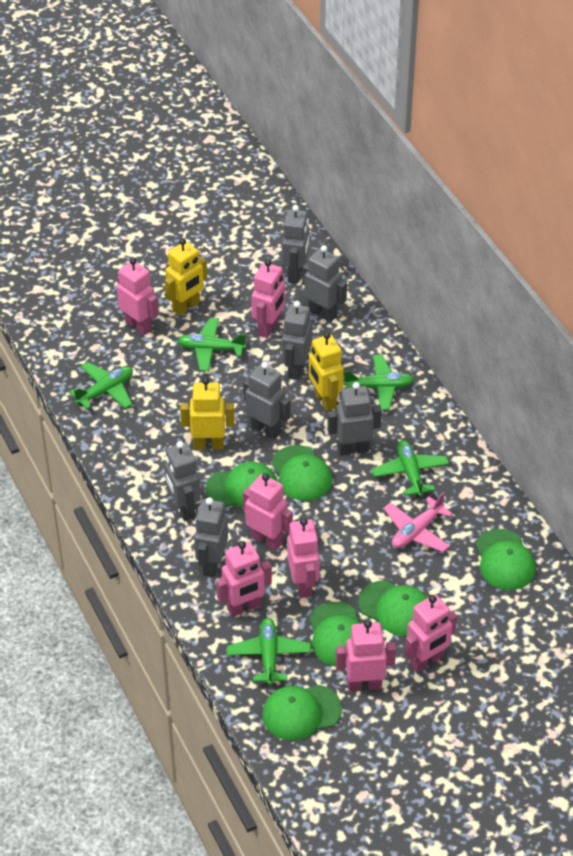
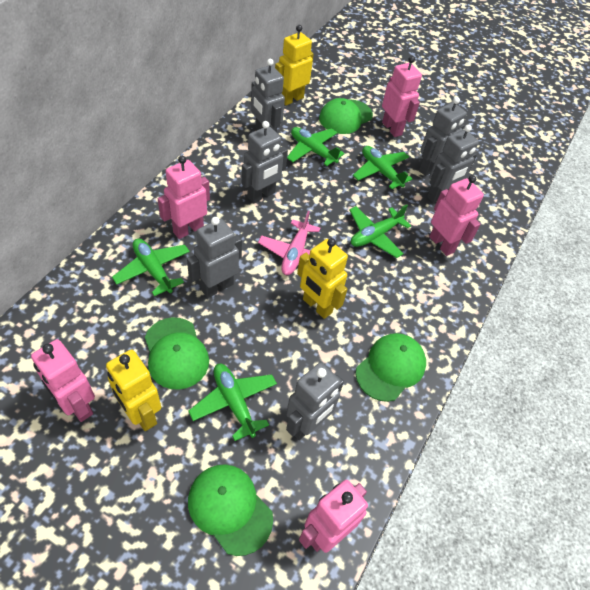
green cap: [205,462,277,507] [262,685,342,741] [272,445,332,501] [309,602,361,666] [358,580,427,636] [476,529,535,590] = 6 -> [145,317,209,390] [188,464,273,556] [319,98,373,134] [356,333,426,402] = 4
grey robot: [164,441,201,521] [194,497,228,577] [243,362,290,439] [282,205,309,283] [282,301,312,380] [302,245,347,322] [327,382,382,456] = 7 -> [187,217,242,298] [241,121,288,203] [251,59,285,133] [286,363,344,440] [419,97,467,176] [427,124,479,203] = 6
pink robot: [117,258,158,335] [216,541,272,617] [243,473,293,551] [252,259,285,338] [287,518,320,598] [336,620,396,692] [405,594,457,672] = 7 -> [31,339,95,422] [158,156,210,239] [299,480,368,553] [382,56,422,137] [429,175,484,256] = 5

